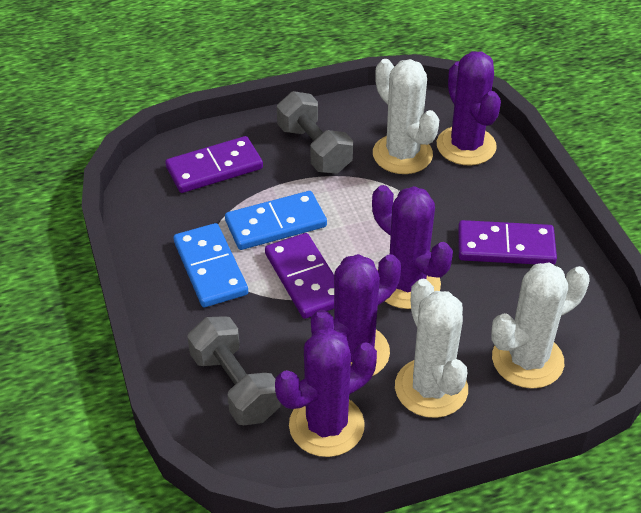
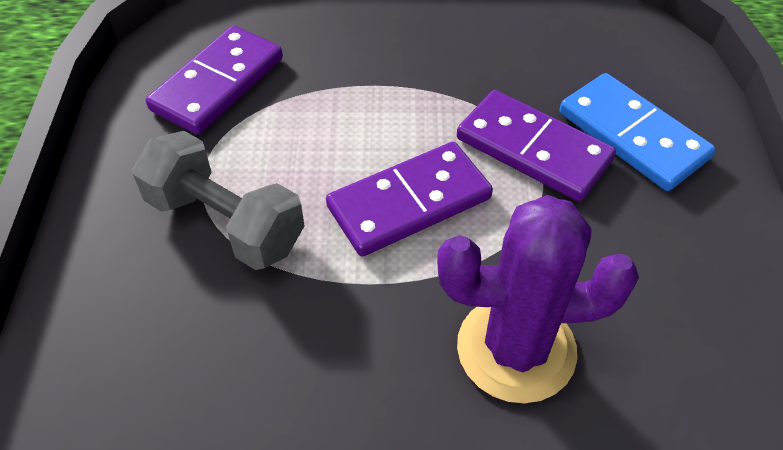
blue domino: [174,223,248,307] [225,191,327,250] = 2 -> [559,73,715,191] = 1
grey dumbbell: [187,316,281,425] [277,91,353,174] = 2 -> [132,131,304,270] = 1
purple cactus: [275,328,377,457] [311,254,401,376] [372,185,453,309] [437,51,501,165] = 4 -> [437,195,639,403] = 1
white cactus: [373,59,439,174] [395,279,468,418] [491,262,590,389] = 3 -> none = 0

